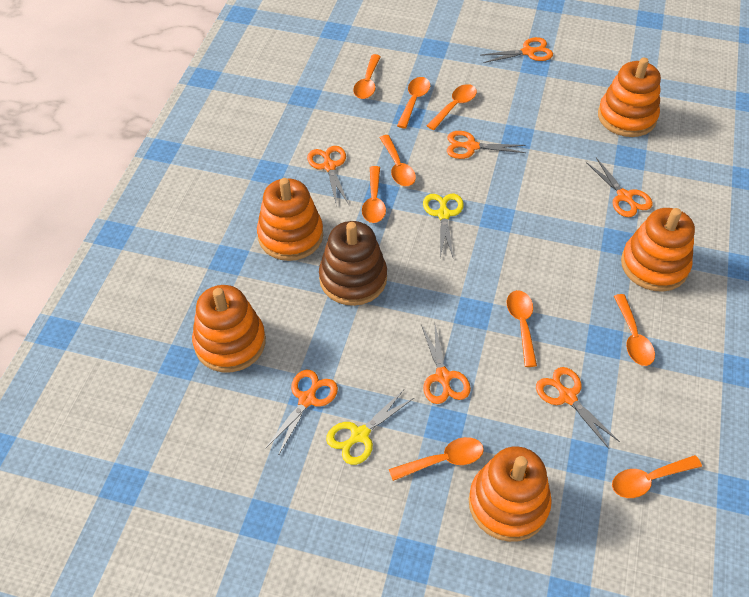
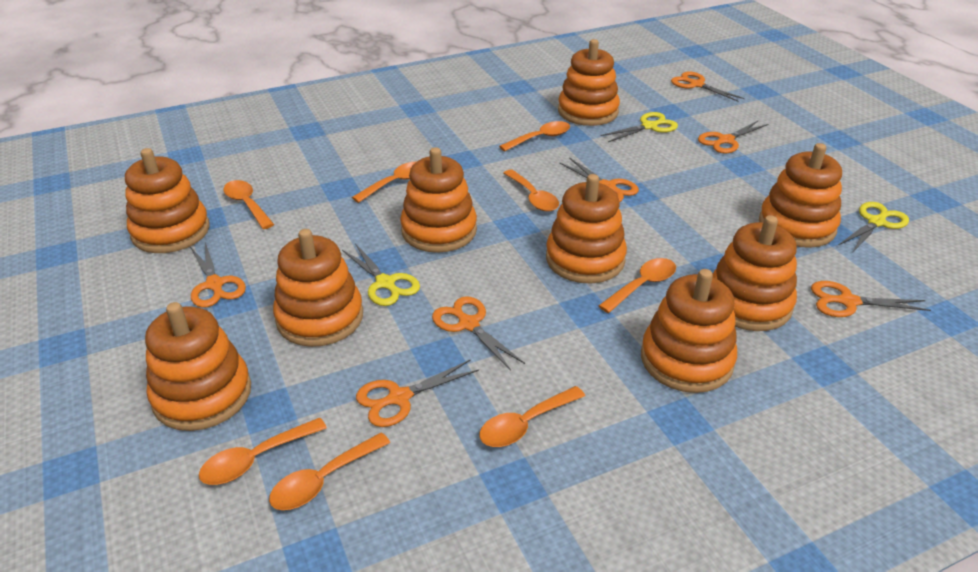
brown stacking toy: [319,221,387,306] = 1 -> none = 0
orange spoon: [353,54,381,99] [362,166,386,223] [380,135,416,186] [389,437,484,481] [397,77,430,129] [427,84,477,130] [507,290,537,367] [612,455,702,498] [614,294,655,366] = 9 -> [199,418,327,485] [223,180,274,229] [269,433,390,510] [352,162,416,203] [479,386,585,447] [499,121,570,151] [504,169,559,212] [599,258,676,313] = 8
orange stacking toy: [192,285,266,372] [257,178,323,261] [469,447,552,542] [598,58,661,137] [621,208,695,292] = 5 -> [125,148,210,253] [145,302,251,431] [273,229,363,347] [400,147,477,253] [546,174,627,283] [558,39,620,126] [641,269,737,393] [713,215,797,331] [759,143,842,248] = 9
yellow scissors: [326,390,414,465] [423,194,464,258] = 2 -> [342,243,420,306] [601,112,678,142] [839,202,909,252] = 3

